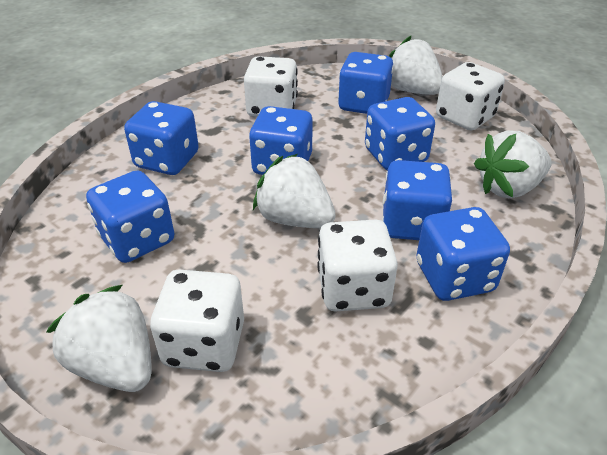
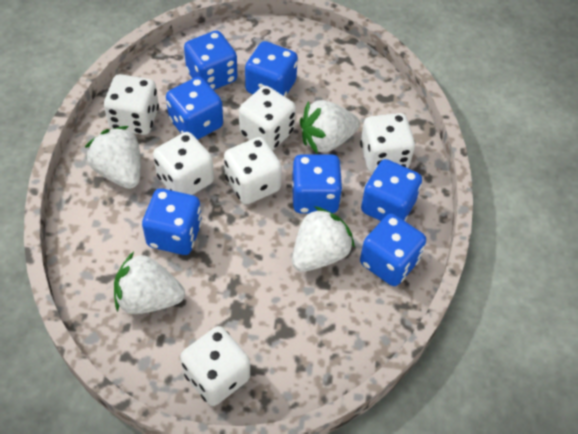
white dice: [150,269,244,372] [244,56,298,117] [317,219,398,311] [436,62,505,130] = 4 -> [104,74,159,135] [153,132,214,195] [180,326,250,406] [224,137,282,204] [239,86,296,151] [360,113,415,173] = 6

